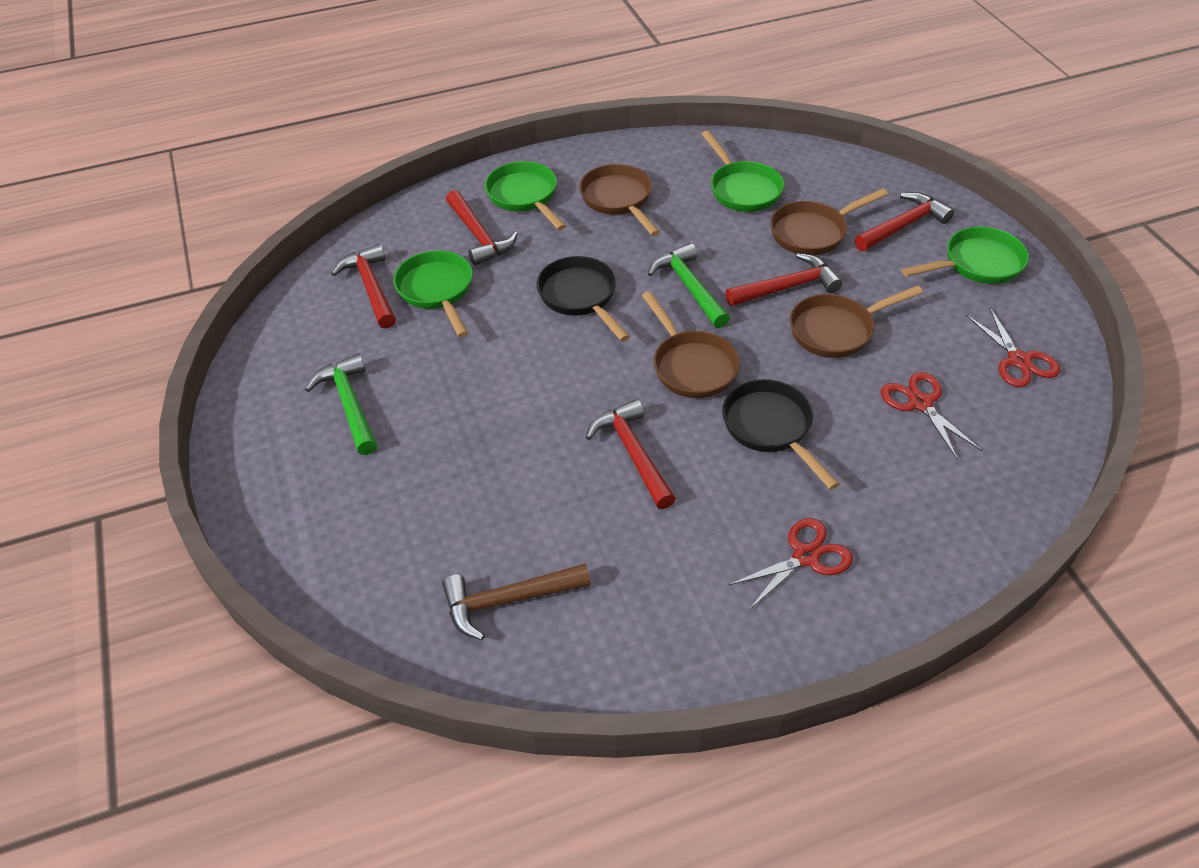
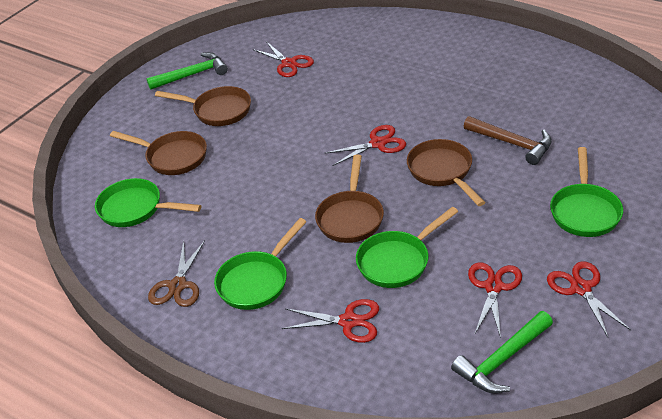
black pan: [537,256,630,341] [722,379,839,490] = 2 -> none = 0
brown scissors: none = 0 -> [148,240,205,307] = 1
red hammer: [331,244,396,329] [446,190,518,266] [586,399,676,509] [726,253,843,306] [855,192,954,251] = 5 -> none = 0
red scissors: [729,518,853,610] [881,372,982,460] [966,308,1060,387] = 3 -> [253,41,314,77] [282,299,379,343] [324,125,406,166] [468,262,522,338] [547,261,631,337] = 5

